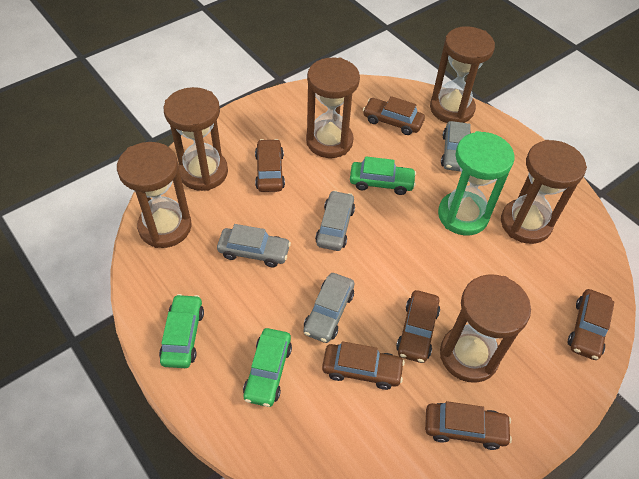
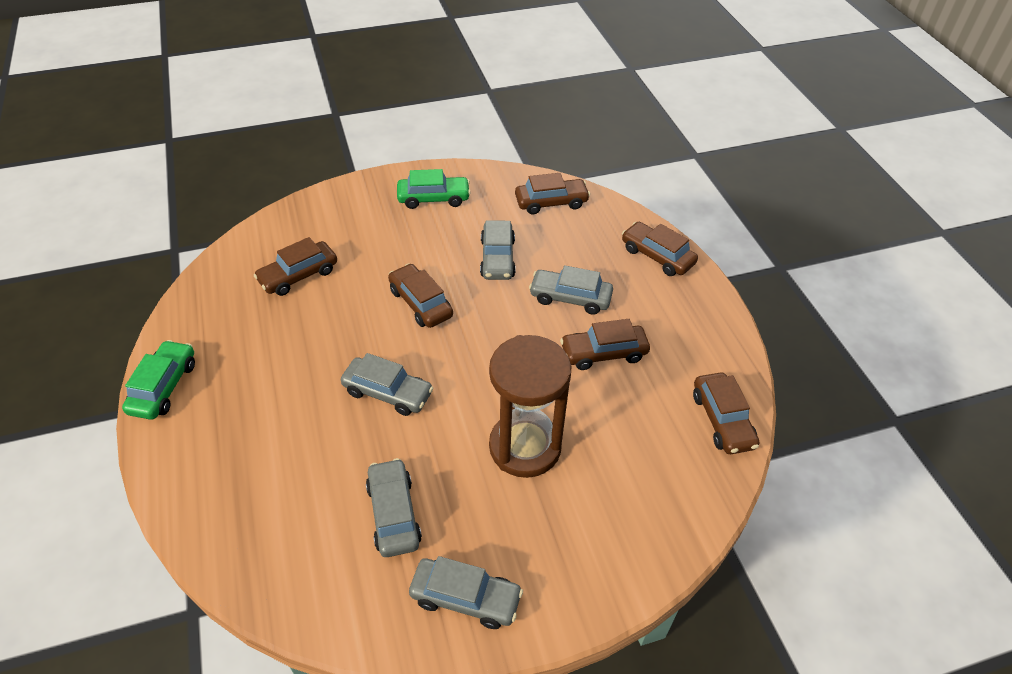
brown hourglass: [117,142,192,248] [164,87,228,191] [306,58,360,158] [430,26,495,123] [440,274,531,383] [501,140,587,244] = 6 -> [489,335,571,478] = 1
green car: [159,294,204,368] [243,328,292,407] [350,156,416,195] = 3 -> [122,340,195,420] [397,169,471,209] = 2
green hourglass: [438,131,515,235] = 1 -> none = 0
grey car: [217,224,291,267] [303,273,354,343] [315,190,355,251] [441,121,471,172] = 4 -> [341,353,433,416] [366,458,422,557] [409,556,523,629] [480,220,516,280] [529,265,613,315] = 5

